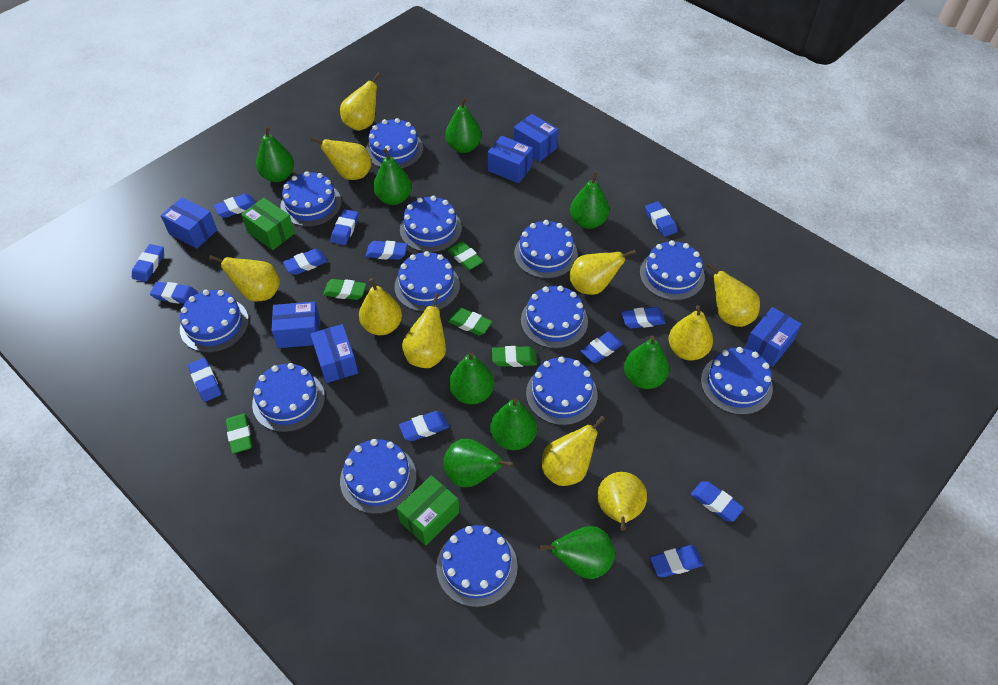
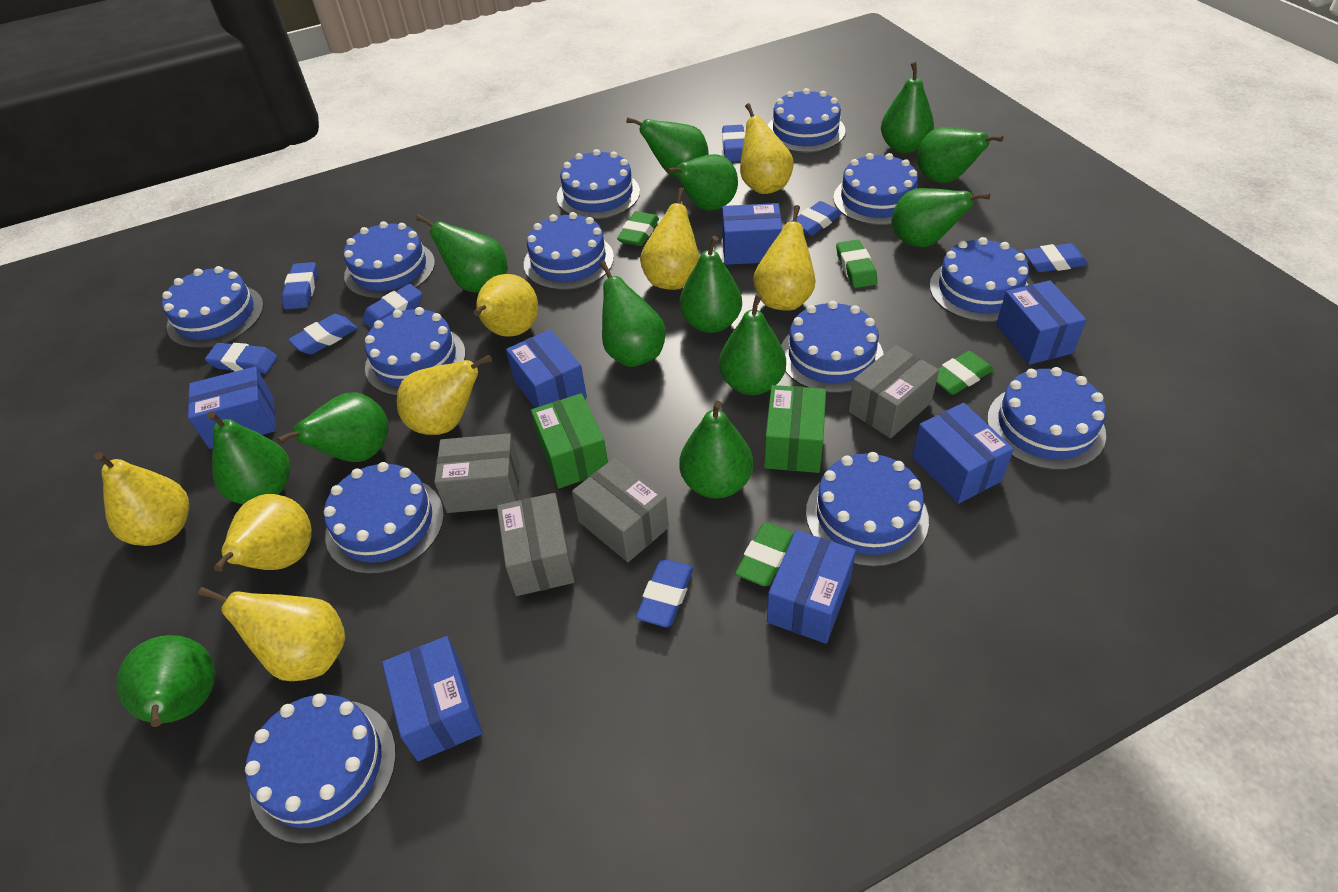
blue box: [161,197,217,249] [271,301,320,348] [310,324,358,383] [488,136,533,183] [513,114,559,162] [745,307,802,367] = 6 -> [188,366,276,449] [382,636,483,761] [506,329,587,408] [722,203,783,265] [767,530,856,644] [912,403,1014,504] [996,280,1087,365] = 7
blue eraser: [132,244,164,282] [150,282,198,304] [188,358,221,402] [213,194,255,218] [283,249,328,275] [331,209,359,245] [366,241,407,260] [399,411,449,441] [581,332,623,363] [621,307,666,329] [645,201,678,237] [650,545,703,577] [691,481,744,522] = 13 -> [205,343,277,374] [282,262,318,309] [288,314,357,354] [362,284,422,328] [636,559,694,627] [722,125,745,161] [792,201,842,236] [1023,243,1088,272] = 8
green eraser: [226,413,252,453] [323,279,367,300] [447,241,483,270] [448,308,492,335] [492,346,537,367] = 5 -> [617,211,659,246] [735,523,794,586] [836,240,878,288] [936,351,994,395] = 4
green pear: [256,126,294,182] [373,148,412,205] [443,439,513,487] [445,97,482,153] [449,352,494,404] [490,398,537,450] [539,526,615,579] [570,171,609,229] [624,335,669,389] = 9 -> [116,635,215,727] [207,411,290,504] [277,392,389,462] [416,214,508,293] [599,261,666,367] [626,117,709,177] [667,154,738,211] [679,401,753,499] [680,236,742,333] [719,294,786,395] [881,62,934,153] [892,188,990,247] [917,127,1003,183] = 13
grey box: none = 0 -> [434,433,520,513] [497,493,575,596] [572,458,669,562] [849,345,939,438] = 4
yellow pear: [209,255,280,301] [311,137,372,180] [340,73,381,131] [359,278,402,335] [402,293,446,368] [542,416,605,486] [570,250,636,295] [597,472,647,531] [669,305,713,361] [707,263,760,327] = 10 -> [94,452,189,546] [198,587,346,681] [214,494,312,572] [396,355,492,435] [473,274,538,337] [640,188,699,290] [740,103,794,194] [753,205,816,311] = 8

